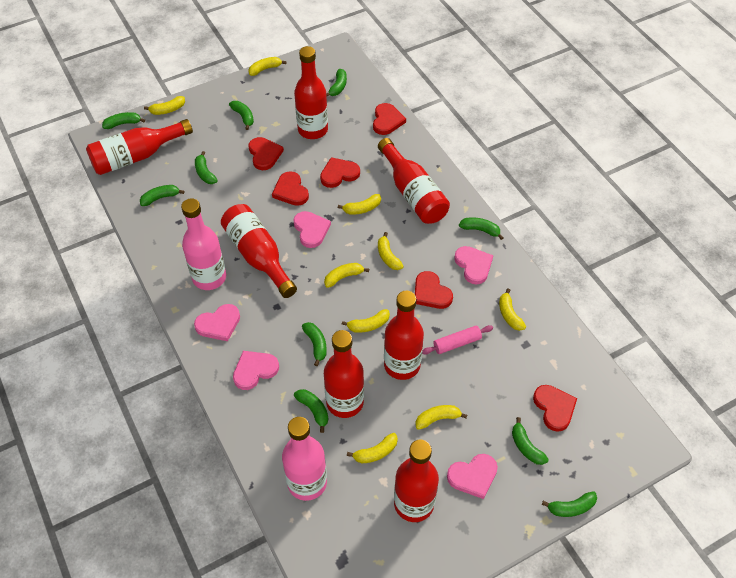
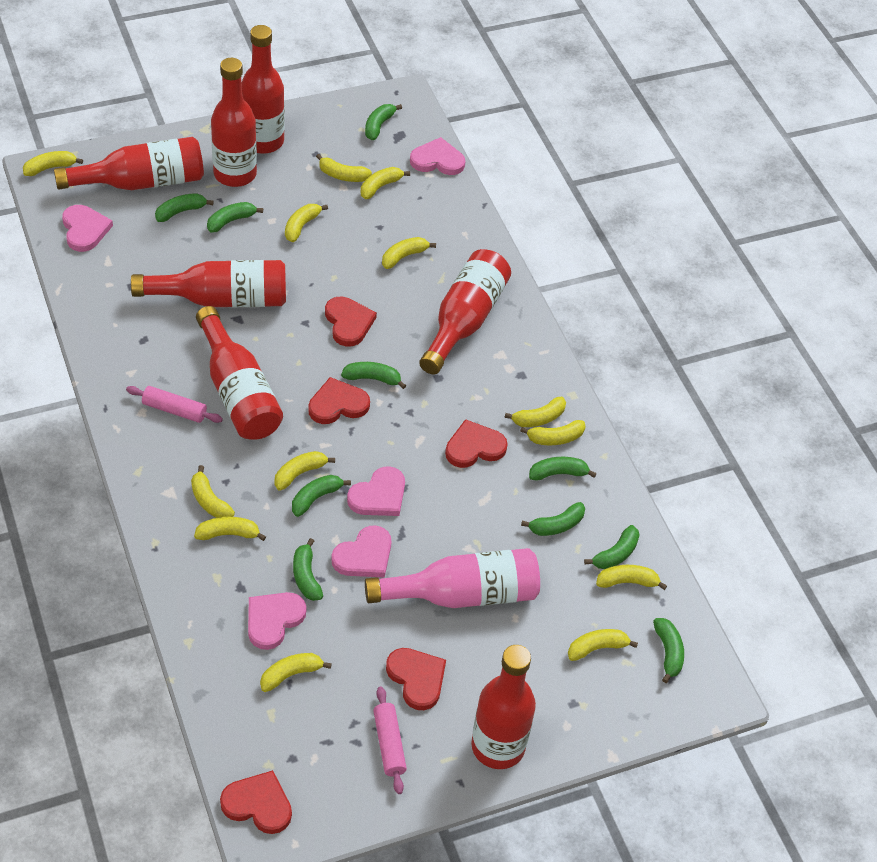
pink bottle: [181,198,226,290] [282,417,327,501] = 2 -> [365,548,540,608] = 1
pink rolling pin: [422,325,493,354] = 1 -> [126,386,223,423] [373,686,407,794] = 2
red heart: [249,137,284,170] [272,171,309,206] [320,157,360,188] [373,103,406,135] [415,271,453,309] [533,385,577,432] = 6 -> [220,770,292,834] [308,377,370,424] [325,297,377,347] [386,648,446,710] [445,419,508,468] = 5
yellow banana: [144,96,185,115] [248,57,286,76] [324,263,369,288] [338,194,381,215] [342,309,390,333] [347,433,398,463] [378,232,404,270] [415,405,467,430] [499,289,526,331] = 9 -> [23,151,83,176] [191,465,235,518] [194,517,266,541] [260,653,332,692] [274,451,335,490] [285,204,328,242] [316,154,372,182] [361,167,410,199] [382,237,436,269] [505,397,566,427] [520,420,585,445] [568,629,638,661] [596,565,667,590] = 13

